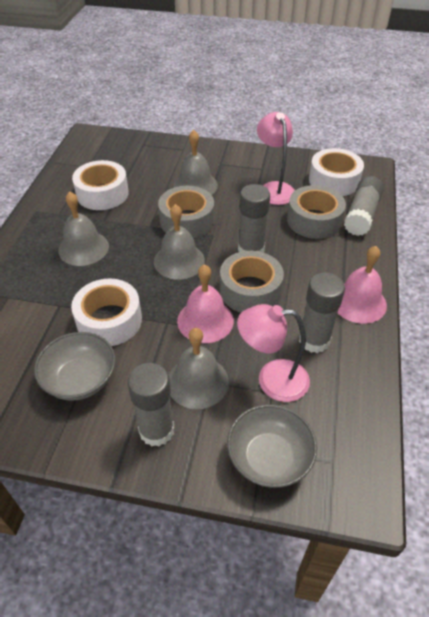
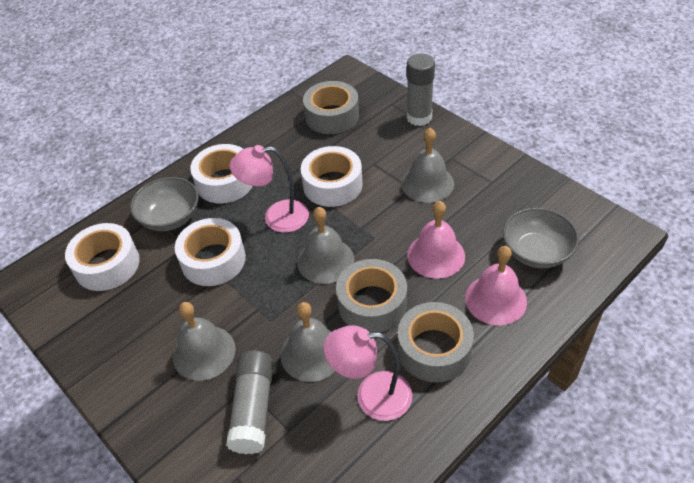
grey glue stick: [128,363,174,447] [238,184,270,252] [299,273,345,353] [344,176,384,236] = 4 -> [226,351,274,454] [406,53,435,126] = 2
white tape: [71,278,142,346] [72,160,129,210] [309,148,364,196] = 3 -> [65,223,140,291] [175,218,246,286] [190,144,252,204] [301,146,363,207] = 4

